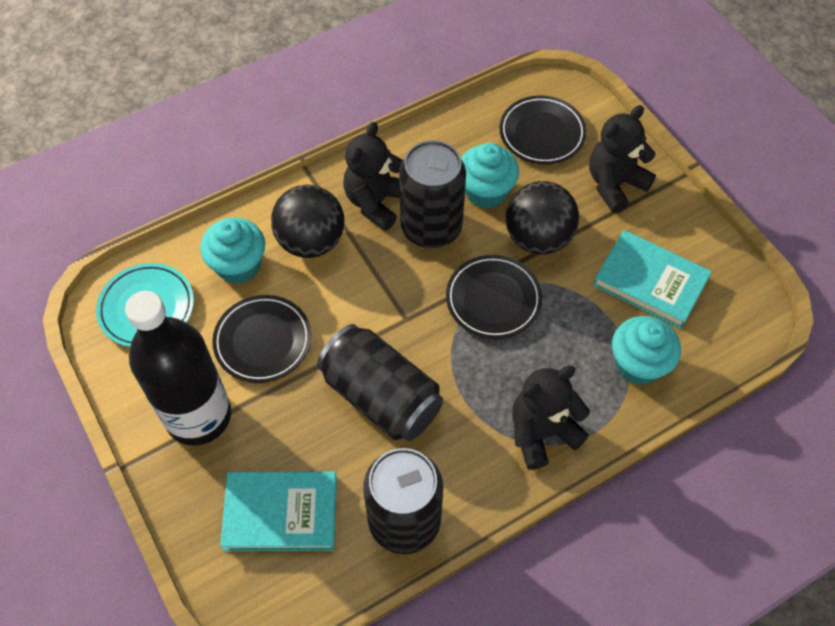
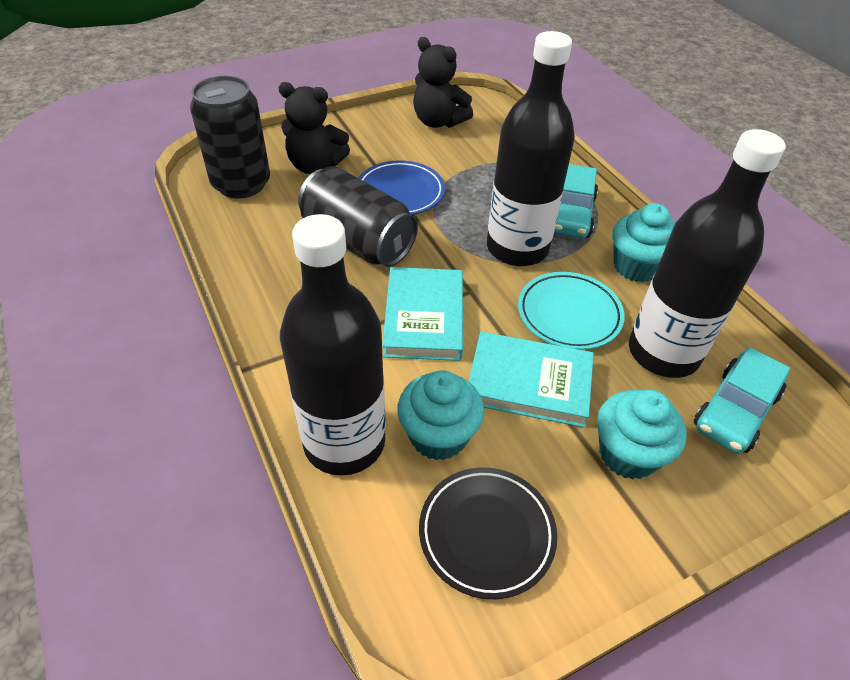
black ball: [271,185,345,258] [506,181,579,254] = 2 -> none = 0
black bottle: [125,291,231,446] = 1 -> [280,214,386,476] [487,31,575,266] [629,129,786,378] = 3
black can: [317,324,443,441] [363,448,443,554] [399,140,466,248] = 3 -> [190,76,270,199] [298,166,418,267] = 2
black plate: [212,295,311,383] [446,255,542,339] [500,96,587,164] = 3 -> [419,467,557,599] = 1
black teddy bear: [343,122,403,231] [512,366,590,470] [589,105,656,213] = 3 -> [278,82,350,174] [413,37,473,128] = 2
blue plate: none = 0 -> [359,160,445,215] = 1
turquoise car: none = 0 -> [554,164,598,238] [694,347,790,454] = 2

